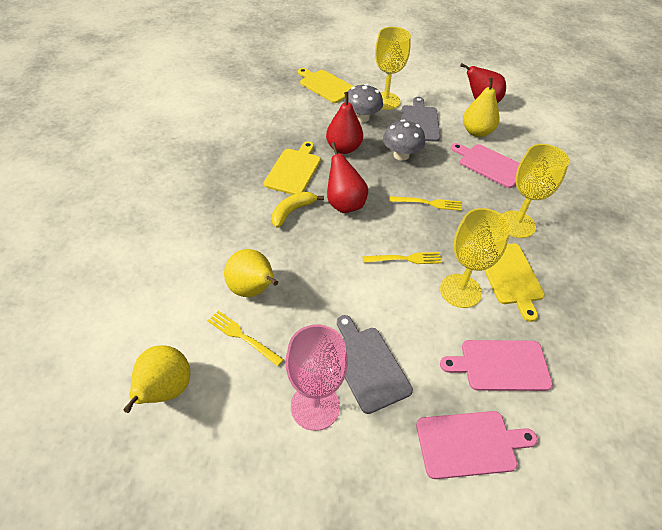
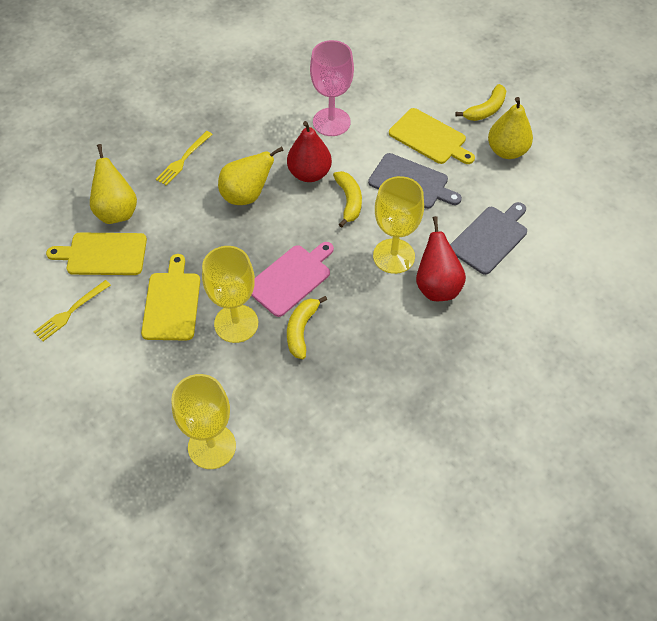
grey mushroom: [344,84,383,123] [383,119,425,161] = 2 -> none = 0
pink cutting board: [416,411,538,479] [440,340,553,391] [451,143,520,188] = 3 -> [251,242,334,317] = 1
red pear: [326,92,363,154] [327,142,368,213] [460,63,506,103] = 3 -> [287,121,332,182] [416,216,466,301] = 2
yellow banana: [271,192,324,228] = 1 -> [287,296,327,359] [333,171,362,227] [455,84,506,121] = 3
yellow fork: [208,311,284,367] [362,252,442,264] [390,196,462,211] = 3 -> [34,280,111,341] [156,131,213,186] = 2

